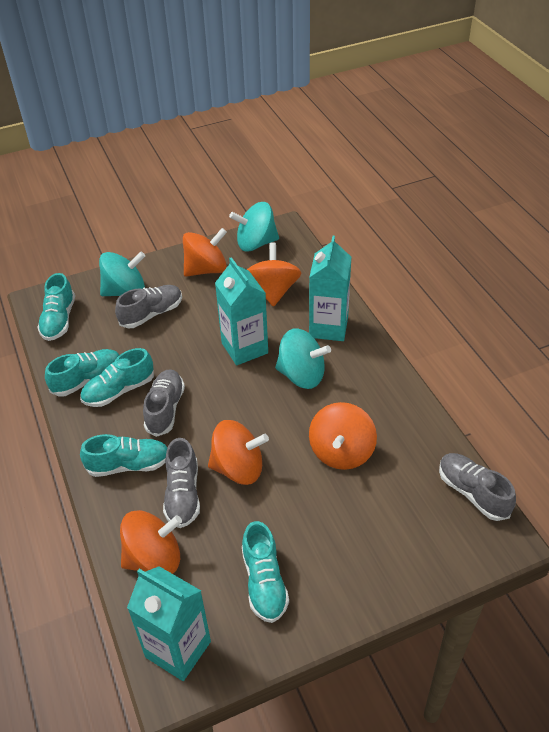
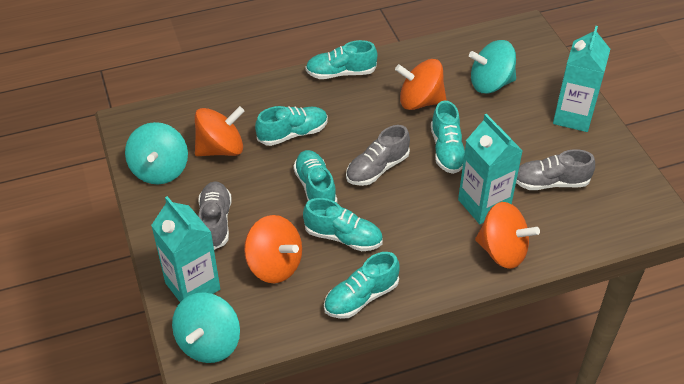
grey shoe: [115,285,182,328] [143,369,185,437] [163,438,200,528] [439,453,516,521] = 4 -> [198,181,232,250] [346,125,410,186] [516,149,595,190] = 3
orange spinning top: [120,510,182,574] [183,228,227,277] [208,420,269,485] [247,242,301,307] [309,402,377,470] = 5 -> [195,106,244,156] [244,215,302,283] [395,59,447,110] [475,202,540,269] = 4
turquoise shoe: [37,273,75,341] [45,349,119,396] [80,348,154,407] [80,434,167,477] [242,521,289,623] = 5 -> [255,106,328,146] [293,150,337,203] [303,198,383,251] [305,40,377,79] [324,252,399,319] [431,101,465,174] = 6

